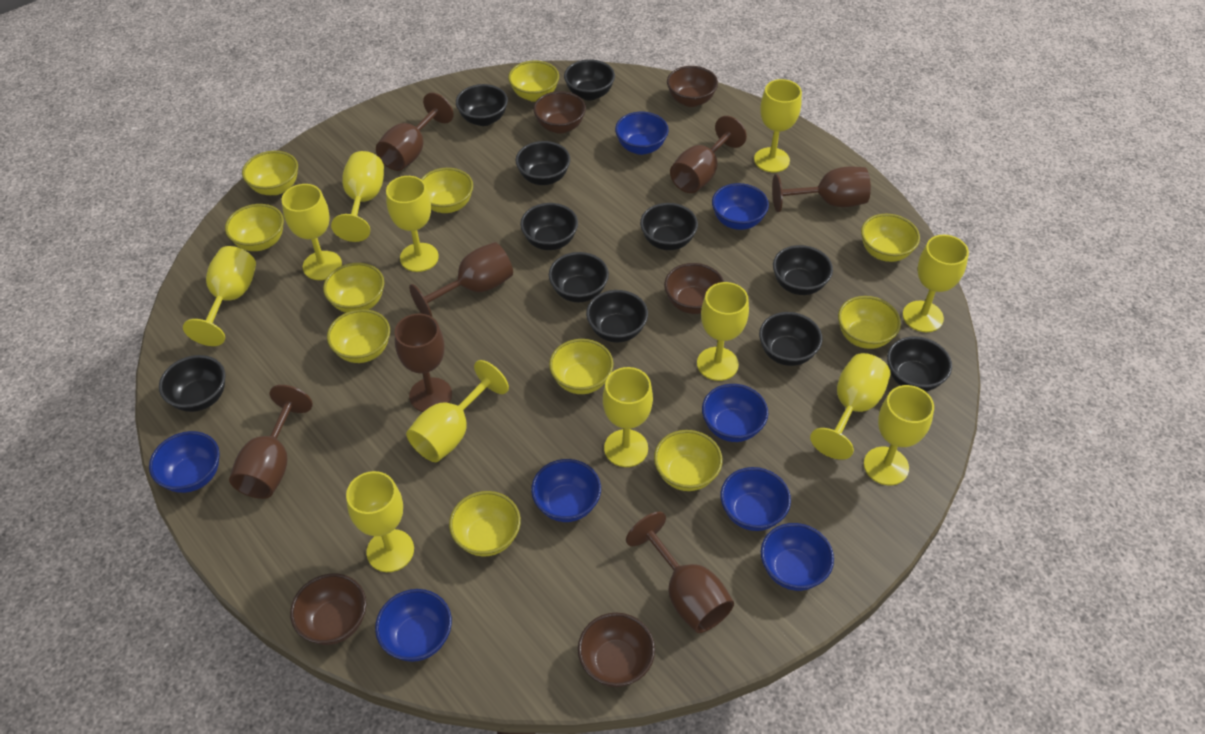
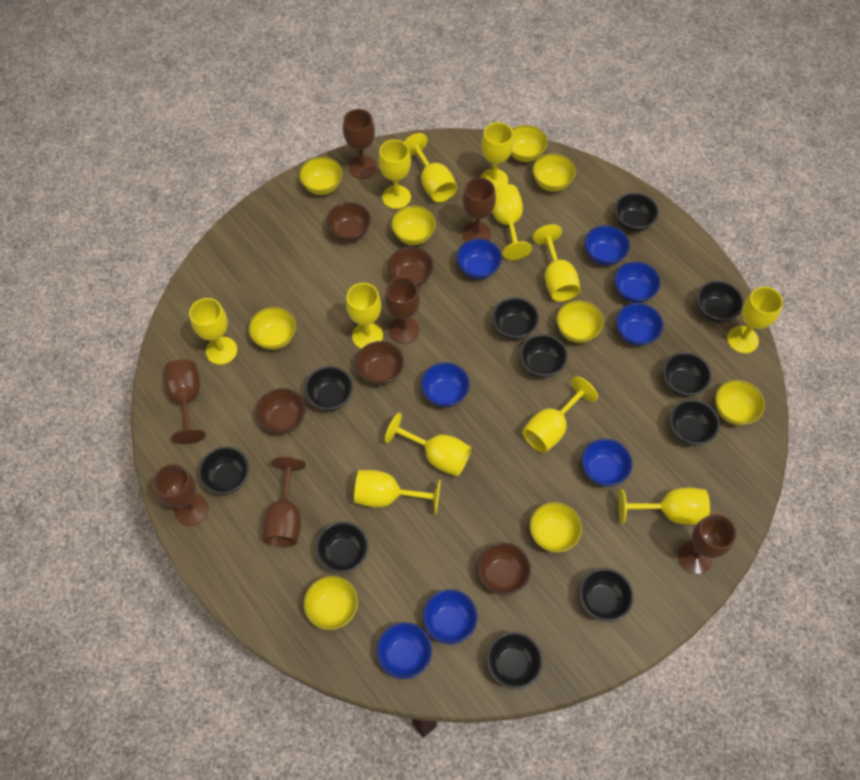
yellow bowl: [225,204,284,251] [242,151,298,195] [323,263,384,313] [327,309,390,363] [421,168,473,213] [449,491,521,557] [508,61,559,102] [549,339,614,394] [654,430,723,491] [838,296,901,349] [861,214,920,262] = 11 -> [249,307,296,350] [299,157,342,195] [304,576,358,630] [391,206,436,245] [511,125,548,162] [530,502,582,553] [532,154,576,192] [556,300,604,343] [715,380,765,425] = 9

